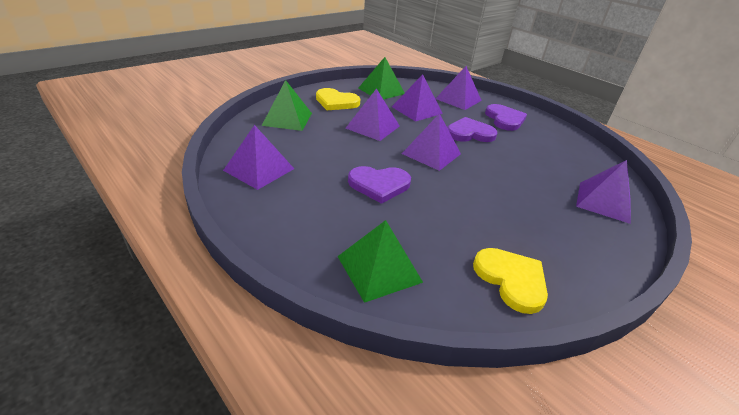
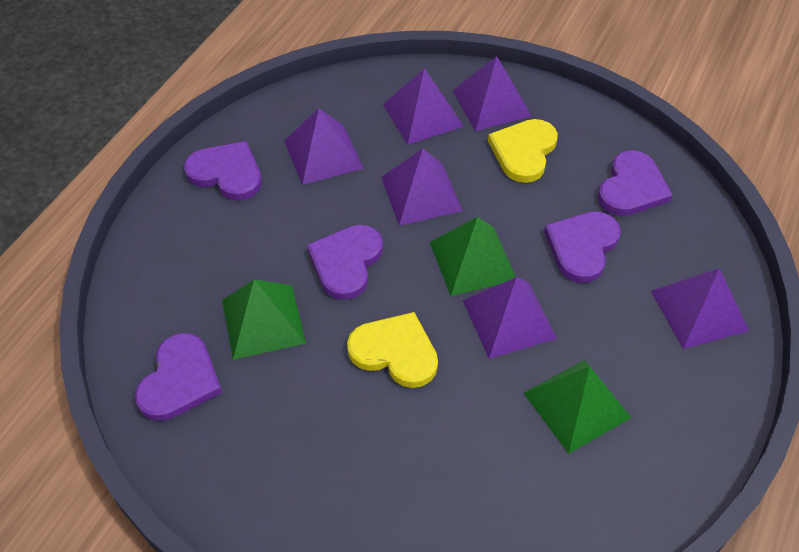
purple heart: [348,166,411,204] [447,117,497,142] [485,104,527,131] = 3 -> [135,333,222,421] [184,141,262,201] [307,225,383,300] [544,211,621,283] [598,150,673,216] = 5

